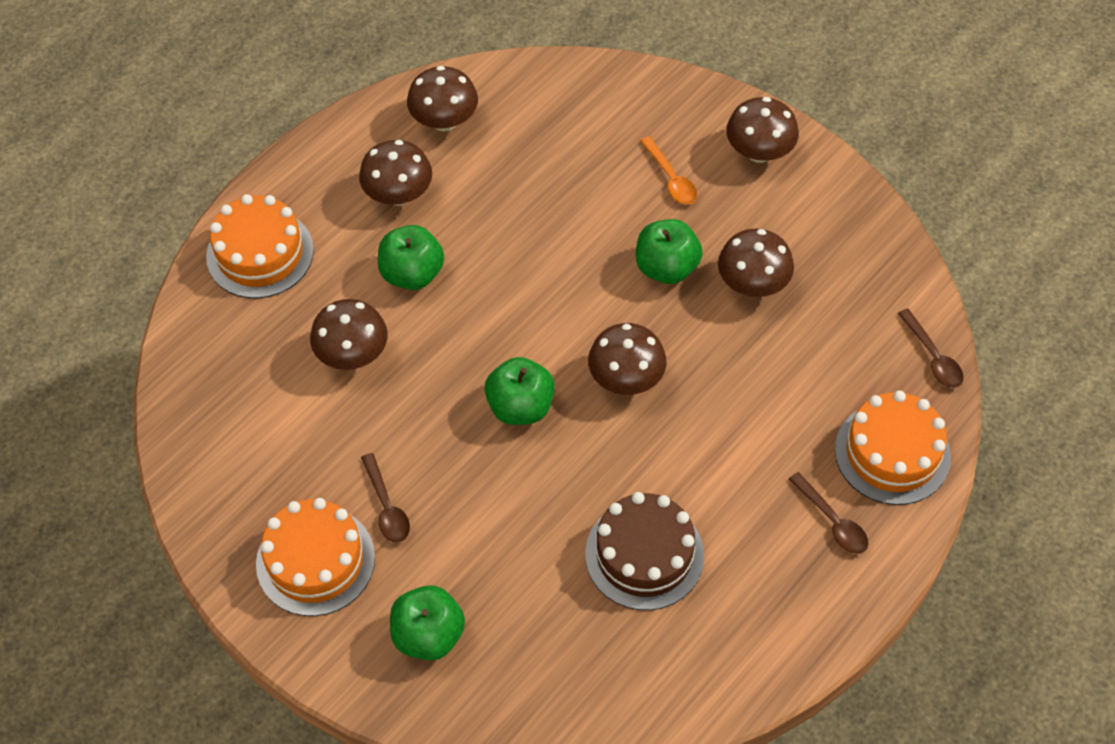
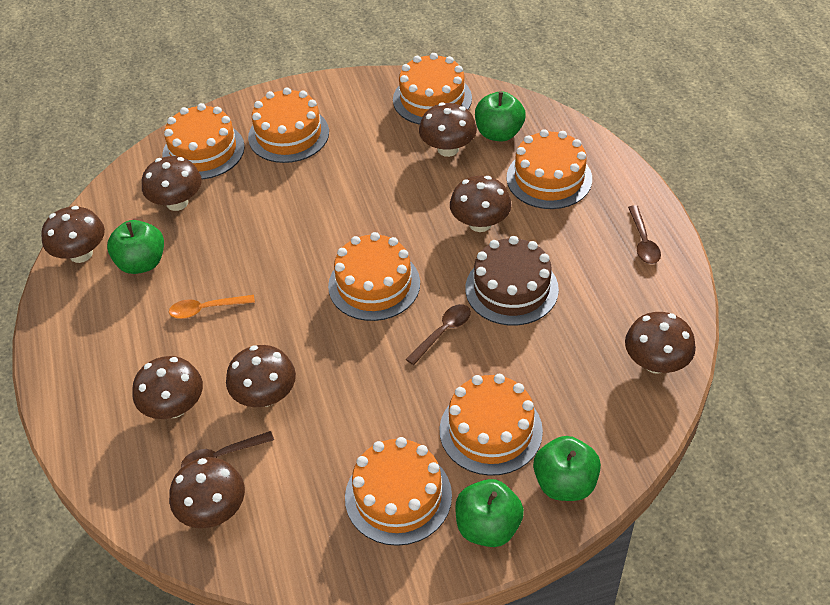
brown mushroom: [310,299,388,370] [359,140,432,206] [407,66,478,131] [588,323,666,395] [718,229,794,297] [726,97,799,163] = 6 -> [41,206,105,263] [132,356,203,419] [142,156,202,211] [169,457,245,528] [226,345,296,407] [419,103,477,157] [450,176,512,232] [625,312,696,374] = 8
orange cake: [206,194,314,298] [256,498,375,616] [835,390,951,505] = 3 -> [162,103,245,180] [248,87,329,163] [328,232,420,321] [345,437,452,546] [393,53,472,125] [439,374,543,476] [507,129,592,209] = 7

